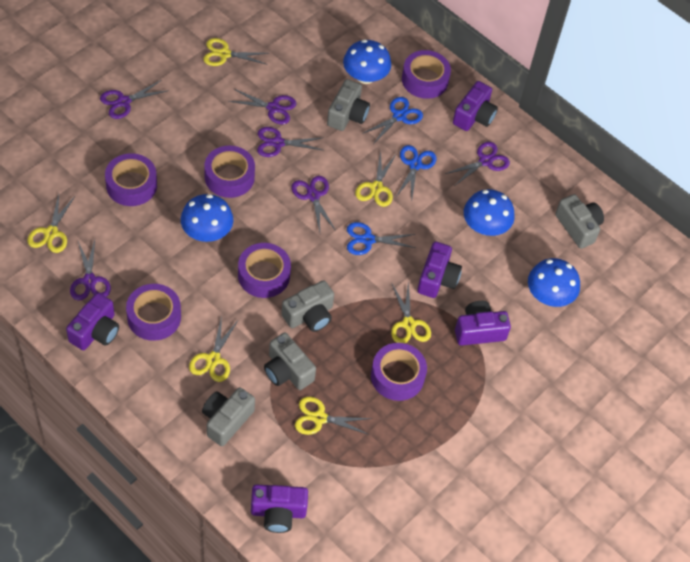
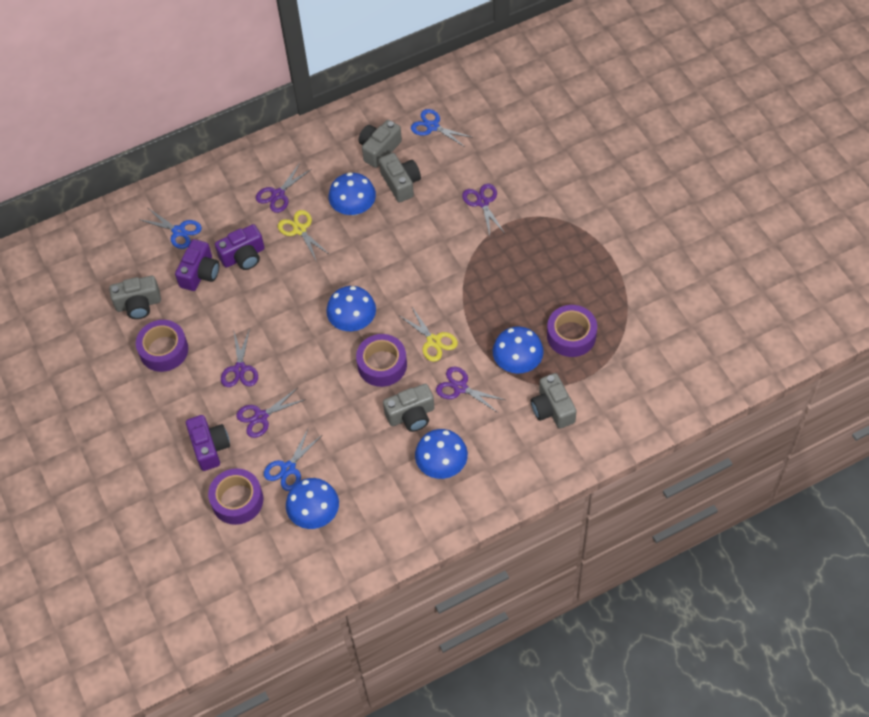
blue mushroom: [181,194,233,242] [343,39,391,84] [464,189,515,236] [528,258,580,307] = 4 -> [286,478,339,529] [326,286,376,331] [329,172,376,215] [415,429,468,479] [493,326,544,374] = 5
purple camera: [66,293,119,350] [251,484,308,533] [417,242,462,298] [453,81,498,131] [455,301,511,346] = 5 -> [175,239,219,291] [186,415,230,471] [215,224,265,270] = 3
purple scissors: [70,240,111,301] [100,80,169,119] [229,89,297,124] [257,127,324,157] [292,176,336,232] [445,142,510,185] = 6 -> [221,329,258,387] [236,388,306,438] [256,163,312,213] [436,367,505,413] [462,183,504,235] = 5
purple tape: [105,153,157,206] [126,284,181,341] [204,146,255,198] [238,243,291,298] [371,343,427,401] [402,50,451,99] = 6 -> [136,320,188,372] [208,468,263,525] [356,334,407,387] [547,305,597,357] = 4
yellow scissors: [27,194,75,253] [189,316,239,382] [203,38,269,66] [295,397,372,435] [355,151,396,207] [391,281,431,343] = 6 -> [278,210,330,262] [400,307,458,362] = 2

